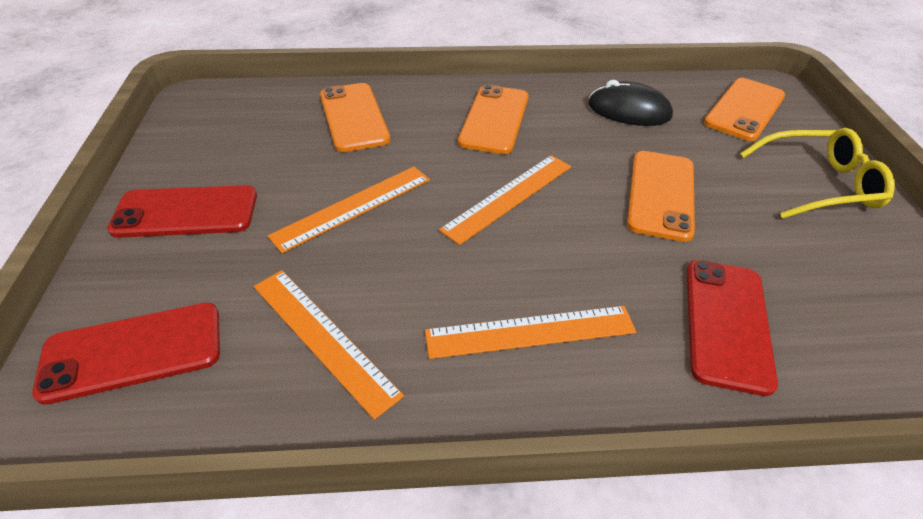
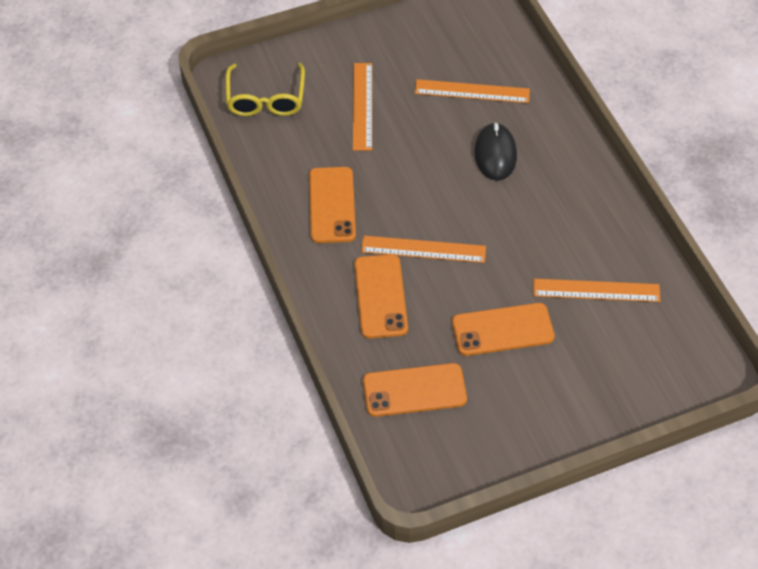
red phone: [32,303,220,405] [107,185,257,238] [687,260,778,396] = 3 -> none = 0

